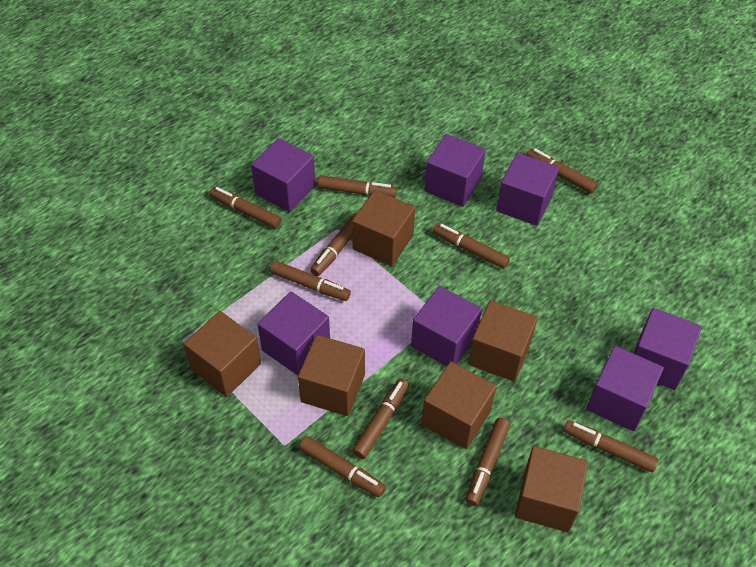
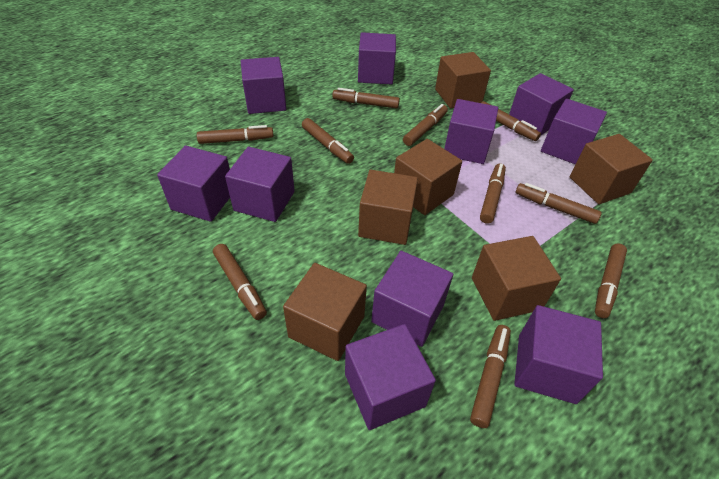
purple cube: [251,138,316,212] [258,291,330,376] [411,286,482,366] [424,134,486,207] [496,153,559,226] [586,346,664,431] [633,308,702,390] = 7 -> [157,145,230,222] [225,147,295,222] [241,57,286,114] [345,324,436,430] [358,32,396,84] [371,251,453,347] [444,99,498,164] [509,73,574,135] [514,305,603,404] [541,99,607,164] = 10

